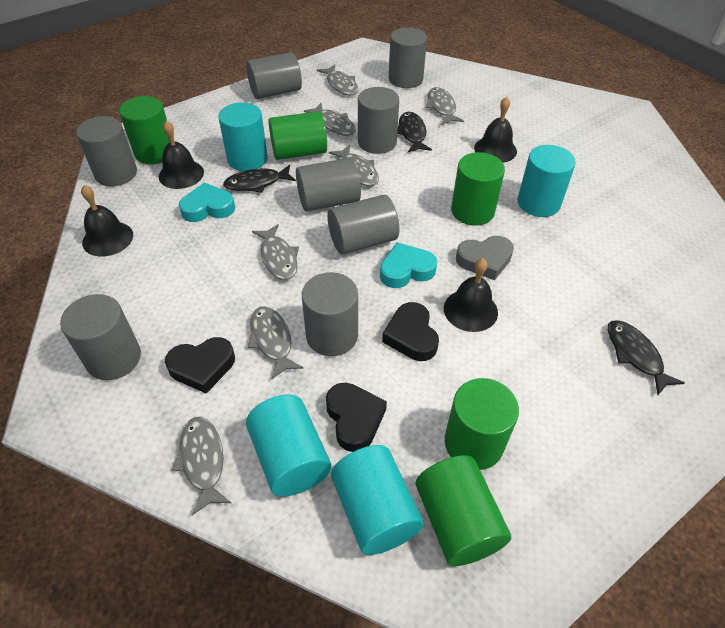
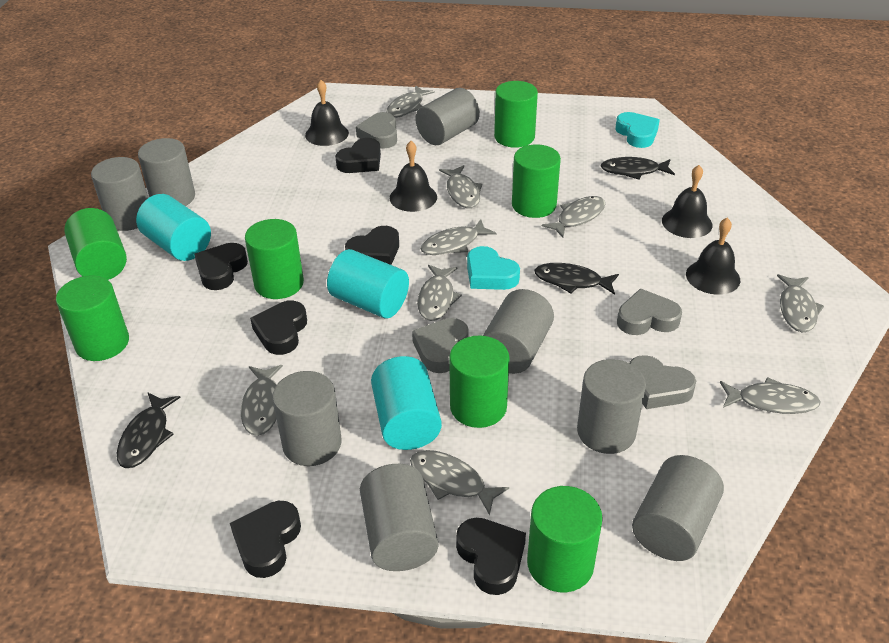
black heart: [165,337,235,394] [326,383,387,452] [382,302,439,361] = 3 -> [194,243,248,290] [230,501,301,578] [250,300,307,355] [335,138,381,173] [345,226,399,265] [456,518,526,595] = 6
green cylinder: [119,96,170,164] [269,111,327,160] [416,455,511,566] [445,378,519,470] [451,152,505,226] = 5 -> [56,276,129,361] [64,208,127,280] [245,219,304,299] [449,336,510,428] [494,81,538,148] [512,144,561,218] [527,486,603,592] = 7
grey fish: [172,417,231,515] [248,306,304,379] [252,224,299,280] [304,103,356,136] [317,65,358,96] [329,145,379,187] [426,87,464,125] = 7 -> [241,365,283,436] [386,85,435,118] [410,450,509,515] [417,265,462,321] [420,219,497,255] [439,165,482,208] [542,196,605,238] [720,377,821,414] [777,274,824,332] = 9
grey heart: [456,236,514,280] = 1 -> [356,112,397,149] [412,318,469,373] [617,289,682,335] [629,355,696,409] = 4
turquoise cylinder: [218,102,268,171] [246,394,331,497] [331,445,424,555] [517,145,576,217] = 4 -> [136,194,211,261] [327,249,409,318] [371,356,442,450] = 3

